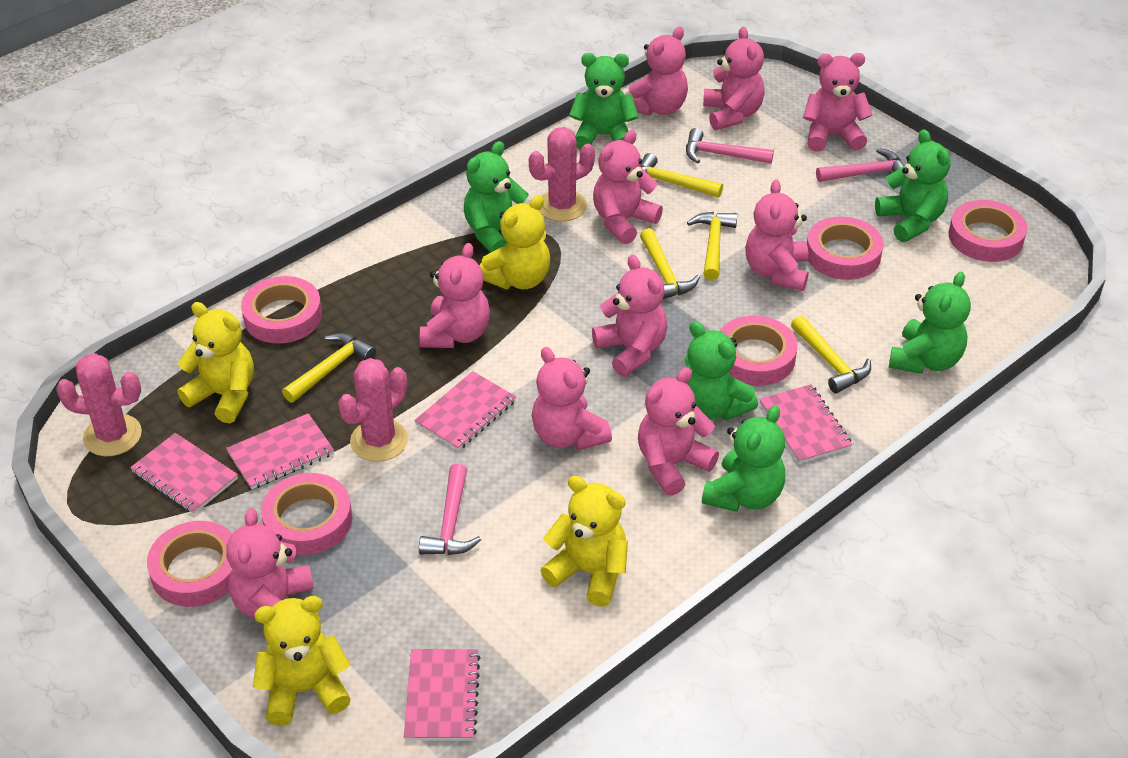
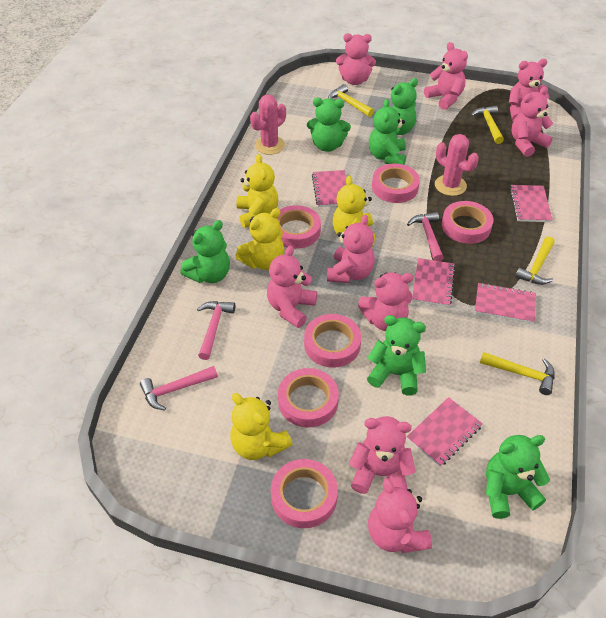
pink cactus: [56,353,142,456] [338,358,408,462] [529,127,595,222] = 3 -> [250,95,286,155] [435,134,479,196] = 2
pink teddy bear: [227,508,314,625] [420,243,490,348] [532,347,612,450] [592,255,668,377] [593,130,663,244] [625,27,688,116] [638,367,719,496] [703,27,765,130] [745,179,809,291] [803,53,872,152] = 10 -> [267,245,317,328] [327,215,375,283] [336,33,376,85] [349,416,416,494] [358,272,413,331] [368,478,432,553] [424,42,468,110] [509,59,550,121] [511,87,553,157] = 9
yellow hammer: [282,333,376,403] [640,153,723,198] [640,228,700,299] [687,212,737,280] [791,315,871,394] = 5 -> [328,84,374,117] [471,106,504,144] [480,352,555,395] [515,237,555,285] = 4

